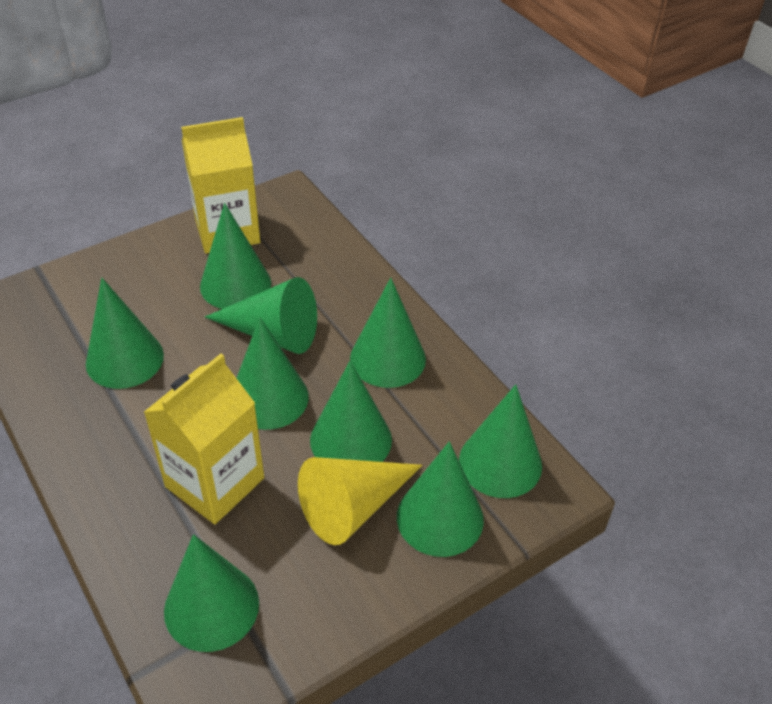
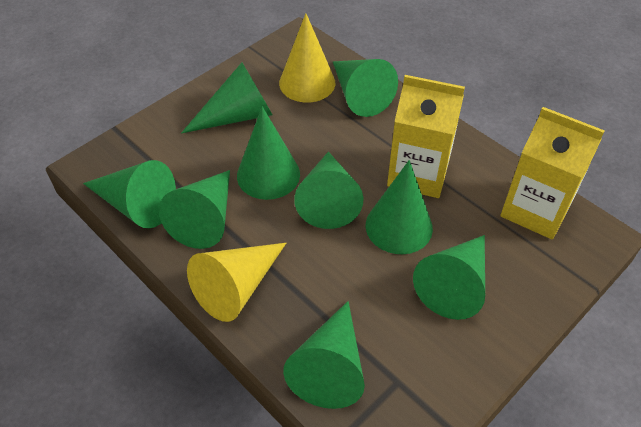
yellow cone: [298,457,422,545] = 1 -> [187,243,286,322] [279,13,335,102] = 2

